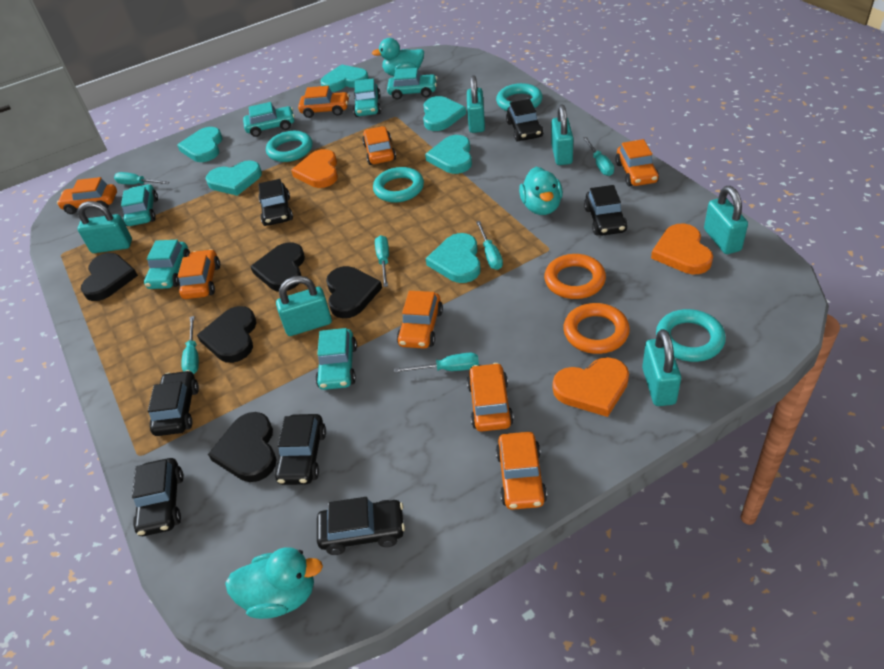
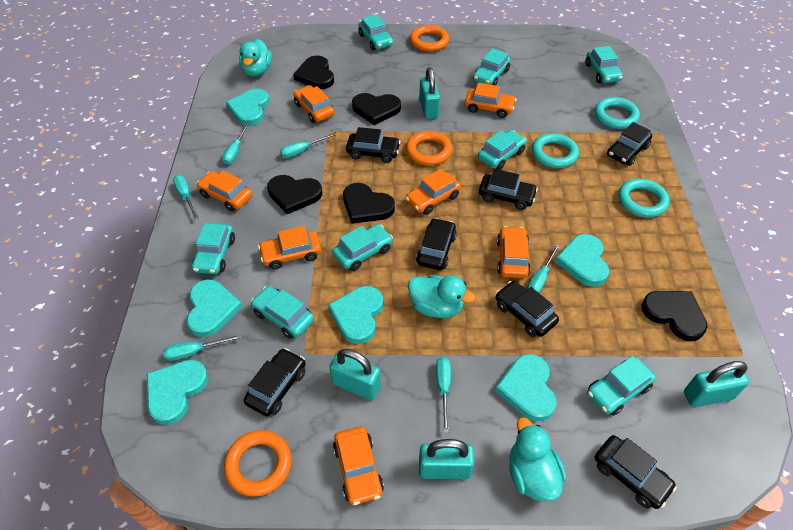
orange car: [57,177,117,214] [178,249,220,299] [298,86,349,118] [362,126,396,165] [397,291,443,349] [467,363,514,432] [496,432,547,510] [615,139,659,186] = 8 -> [197,170,252,212] [258,226,321,270] [294,85,335,123] [333,426,384,505] [405,169,461,215] [465,83,516,118] [497,226,531,278] = 7
orange heart: [291,149,338,188] [553,357,629,417] [651,223,713,274] = 3 -> none = 0
orange ring: [544,254,606,299] [563,303,630,354] = 2 -> [224,430,292,497] [406,131,453,166] [410,25,449,52] = 3
turquoise car: [121,184,158,226] [144,240,190,289] [243,102,295,137] [315,328,357,390] [353,78,381,117] [387,68,437,100] = 6 -> [192,223,235,274] [251,286,314,339] [332,224,393,271] [358,14,393,50] [473,48,510,85] [478,130,527,170] [585,46,623,83] [587,356,656,416] = 8
turquoise padlock: [77,201,132,253] [276,276,332,336] [467,75,485,133] [551,104,573,165] [642,329,681,406] [704,186,748,254] = 6 -> [329,349,381,400] [419,67,440,119] [419,439,475,479] [684,361,749,407] = 4
turquoise ring: [266,131,312,162] [373,167,424,203] [496,83,543,111] [656,309,726,362] = 4 -> [532,133,579,168] [594,97,640,129] [618,179,670,218] = 3

